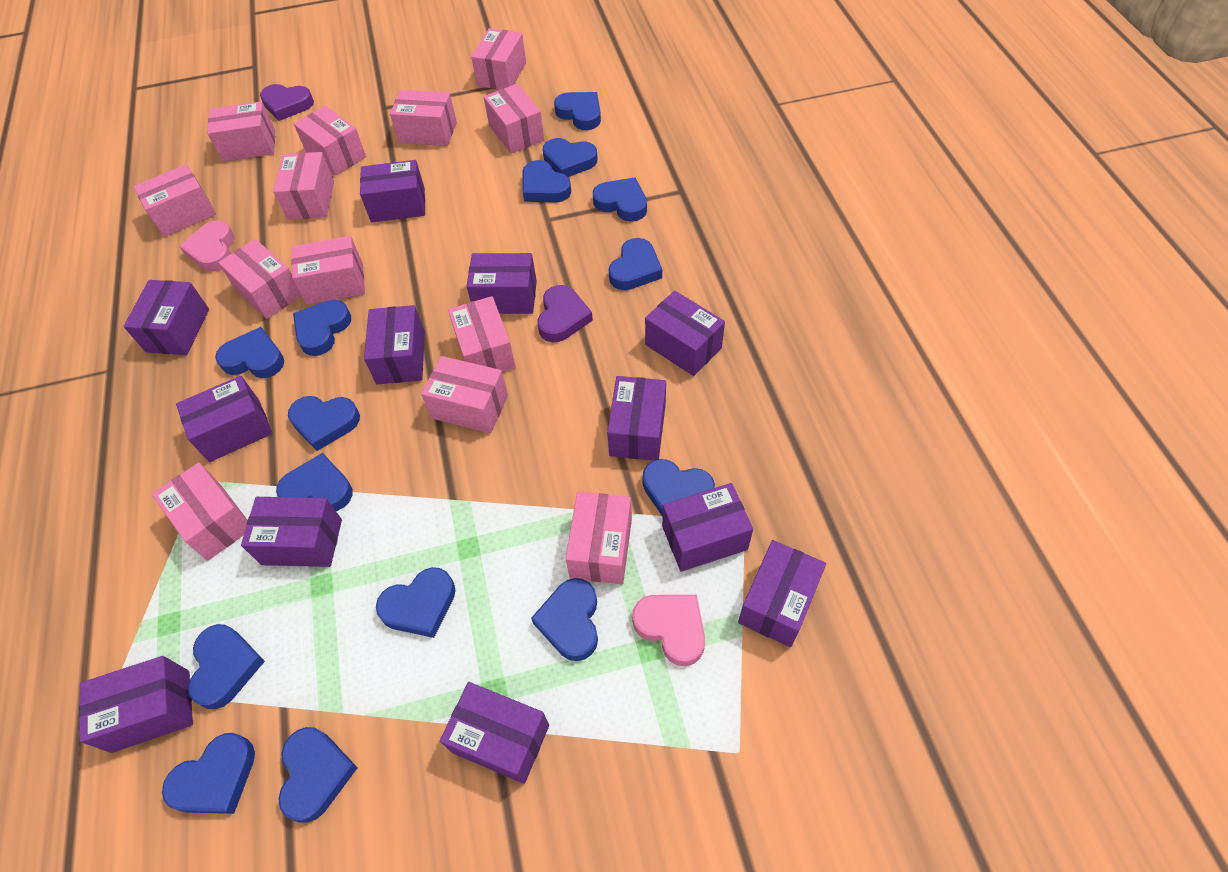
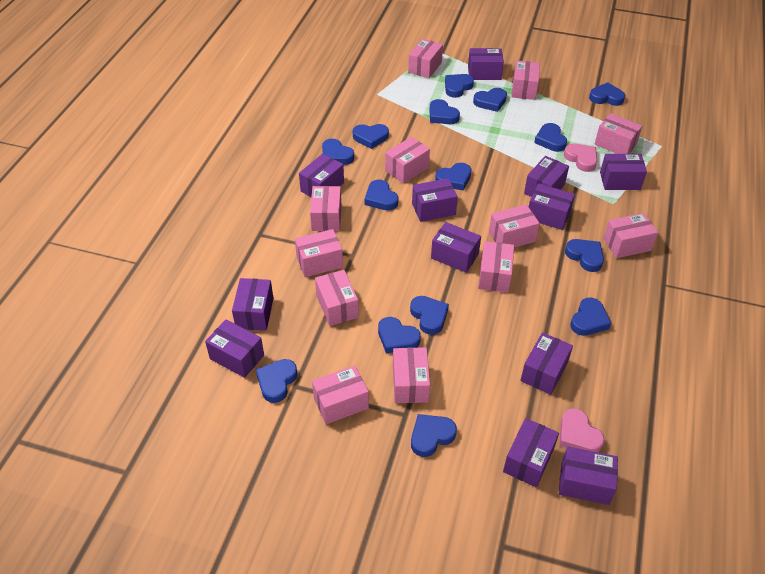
pink box: [133,164,216,237] [152,462,248,561] [207,101,275,162] [218,239,302,319] [273,152,334,220] [291,236,365,305] [294,106,366,176] [390,90,457,146] [421,356,508,433] [448,296,516,372] [471,28,526,90] [484,84,544,154] [565,492,632,584] = 13 -> [295,229,343,277] [310,186,341,231] [312,365,369,424] [315,270,359,326] [385,137,430,184] [393,347,430,403] [408,39,443,78] [478,241,514,293] [489,204,540,247] [511,60,540,100] [595,113,642,154] [603,213,658,258] = 12
purple heart: [260,84,314,121] [537,285,593,342] = 2 -> none = 0

